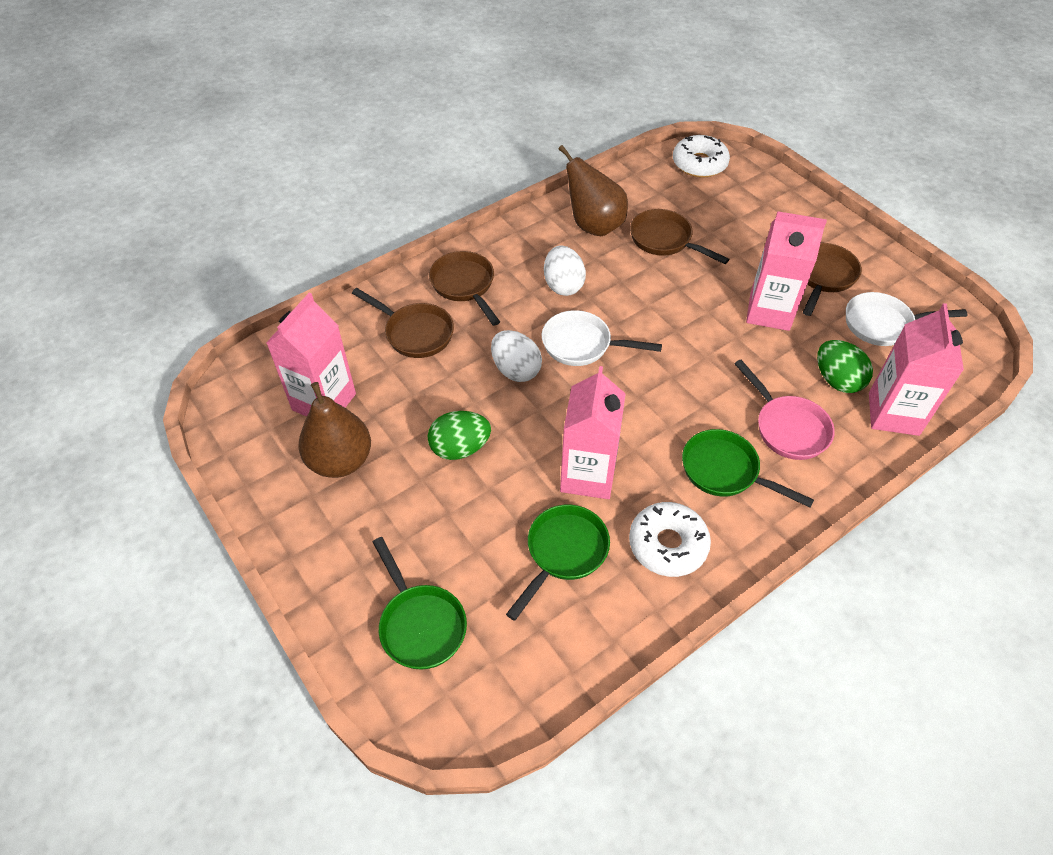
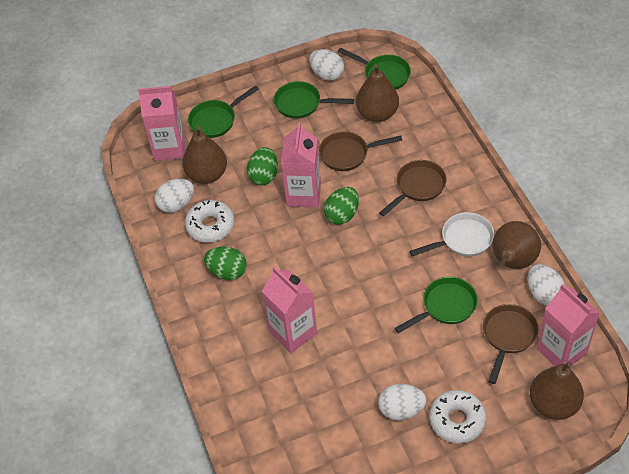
brown pan: [352,288,454,358] [429,251,500,326] [630,209,729,264] [803,243,862,316] = 4 -> [319,131,402,171] [379,160,447,217] [483,304,539,384] = 3
brown pear: [298,382,371,478] [558,145,628,236] = 2 -> [182,126,227,184] [356,64,399,122] [492,221,541,269] [530,362,584,420] = 4
green egg: [428,411,491,460] [817,340,873,393] = 2 -> [204,247,247,280] [247,147,278,185] [324,187,359,225] = 3
green pan: [373,537,467,670] [506,505,610,621] [682,429,814,508] = 3 -> [188,85,259,138] [274,81,354,119] [338,48,411,90] [395,277,478,333] = 4
pink pan: [734,360,835,460] = 1 -> none = 0
white egg: [491,330,542,382] [544,245,586,296] = 2 -> [155,179,194,213] [309,49,344,80] [378,384,427,420] [528,264,565,305] = 4
white pan: [542,310,662,366] [846,292,968,346] = 2 -> [409,212,494,257] = 1

